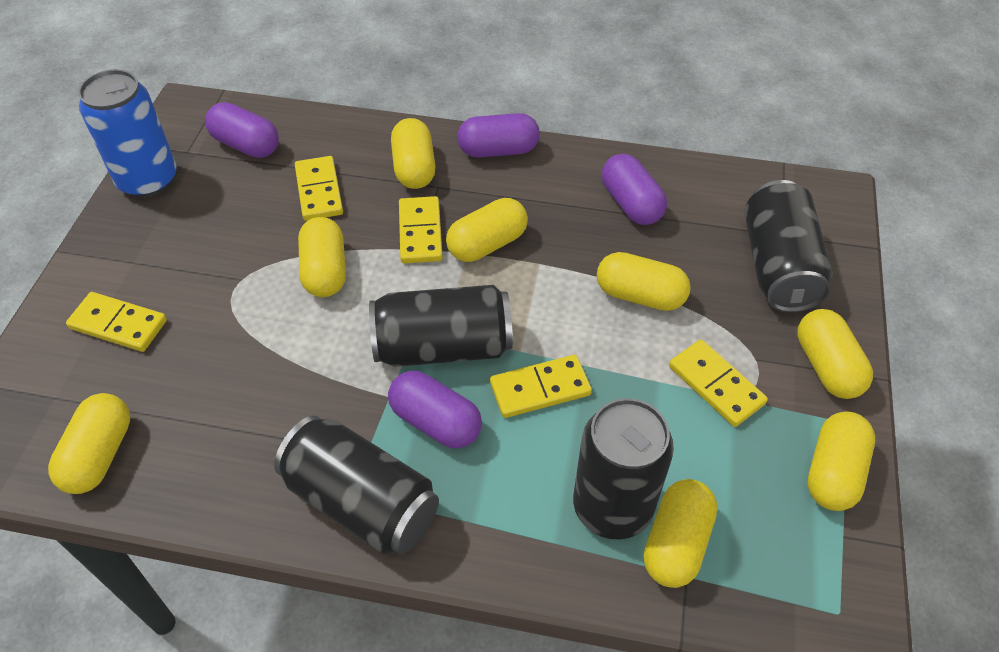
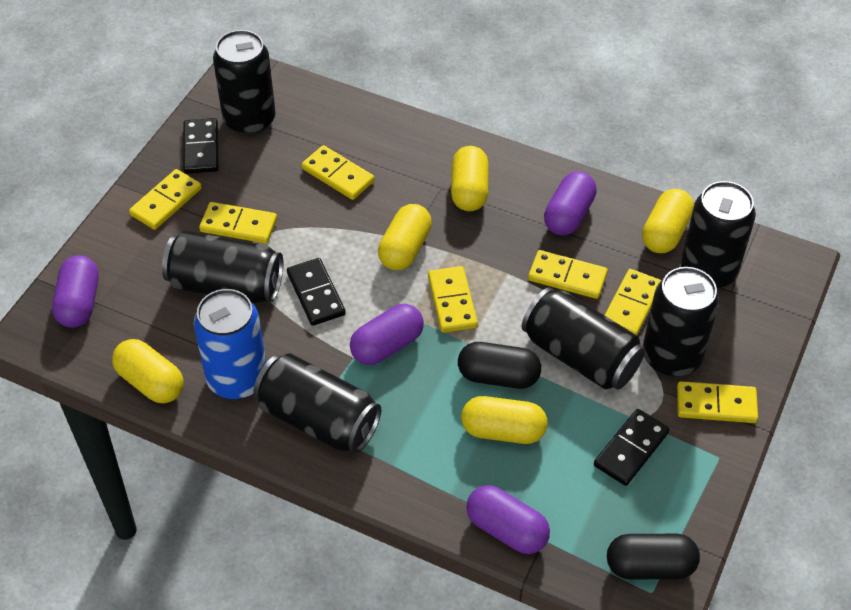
black can: [274,415,439,554] [369,285,513,367] [573,398,674,539] [744,180,833,313] = 4 -> [162,231,283,304] [213,30,276,135] [253,353,381,453] [522,287,645,390] [643,267,719,377] [681,181,756,289] = 6
black capsule: none = 0 -> [458,342,541,389] [607,534,700,579] = 2
black domino: none = 0 -> [183,118,219,174] [287,258,346,326] [594,409,670,486] = 3
yellow capsule: [48,393,130,494] [298,217,346,297] [391,118,436,189] [446,198,528,262] [597,252,691,311] [643,479,717,588] [797,309,873,399] [807,412,875,511] = 8 -> [112,339,184,403] [378,204,432,270] [451,146,489,211] [461,396,548,444] [642,189,694,253] = 5
yellow domino: [66,292,167,352] [295,156,343,221] [399,196,443,263] [490,355,592,418] [669,339,768,427] = 5 -> [129,169,202,230] [199,202,277,244] [301,145,374,200] [428,266,478,333] [528,250,608,299] [605,269,661,335] [677,381,758,423] = 7

